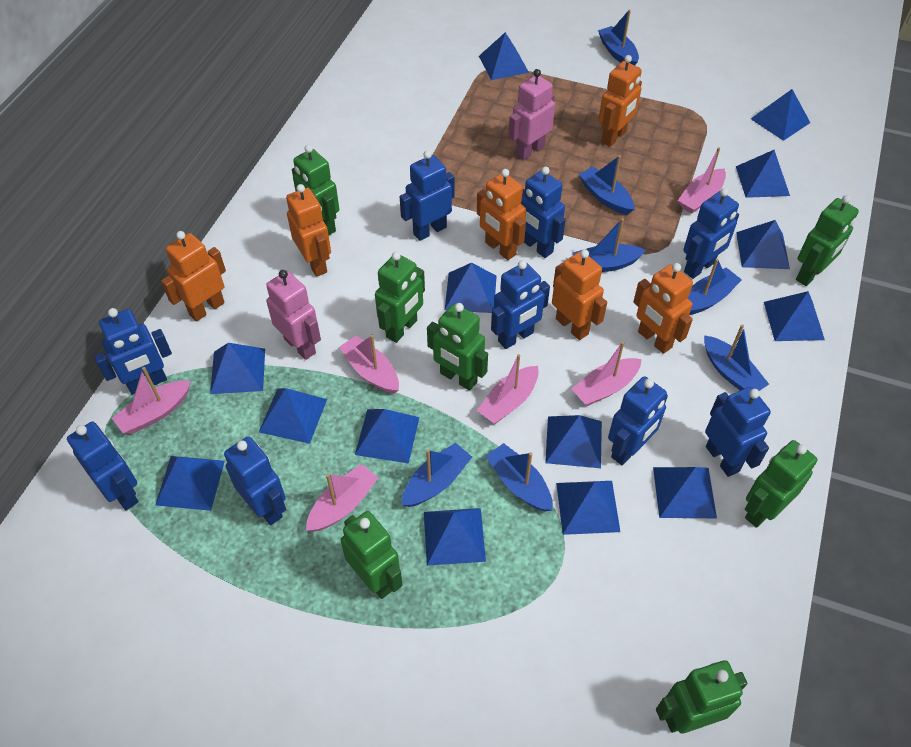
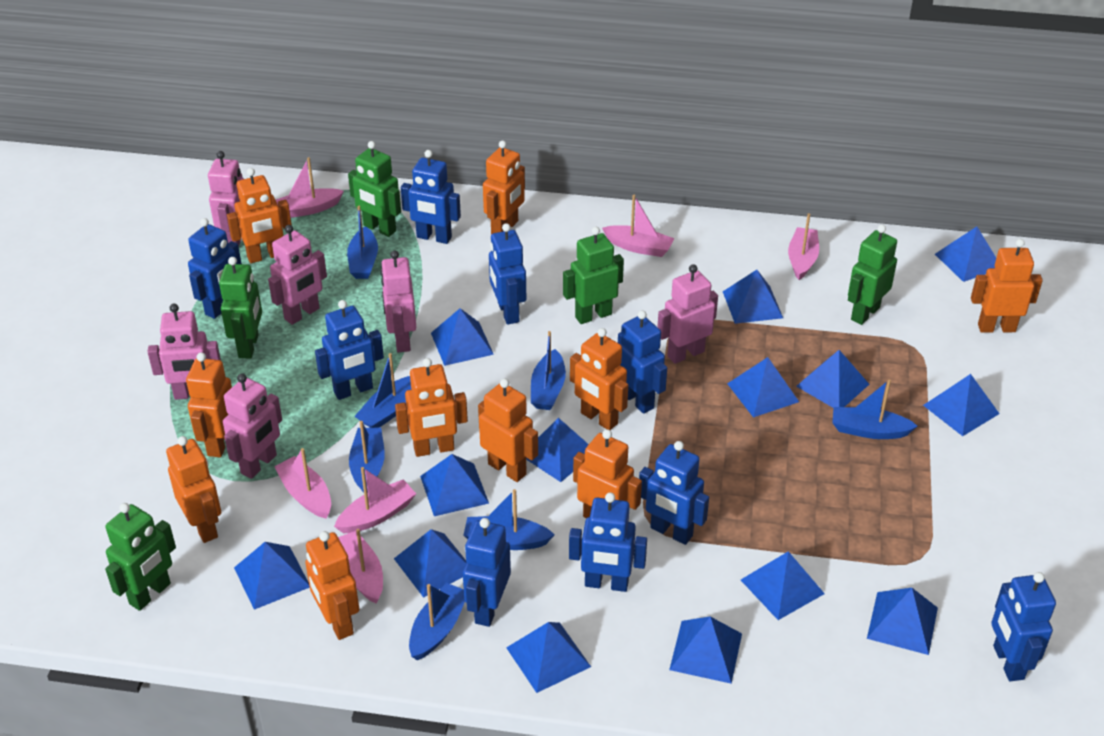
green robot: [292,145,339,235] [341,511,403,599] [375,252,425,343] [427,303,488,391] [656,660,748,733] [745,440,818,528] [796,195,859,286] = 7 -> [105,503,176,611] [219,257,262,359] [348,141,401,237] [563,227,624,324] [848,225,897,325] = 5
orange robot: [161,231,226,321] [286,184,331,277] [477,169,526,260] [552,249,607,340] [598,55,642,147] [633,263,693,354] = 6 -> [166,436,221,543] [186,352,232,457] [227,168,292,263] [305,531,360,640] [395,358,468,457] [478,379,538,482] [483,140,525,234] [570,328,628,430] [573,429,642,518] [971,239,1043,333] = 10
pink robot: [266,270,321,360] [508,69,555,160] = 2 -> [148,304,221,400] [208,151,244,247] [223,373,282,479] [268,225,327,325] [380,250,416,352] [658,264,718,364] = 6

